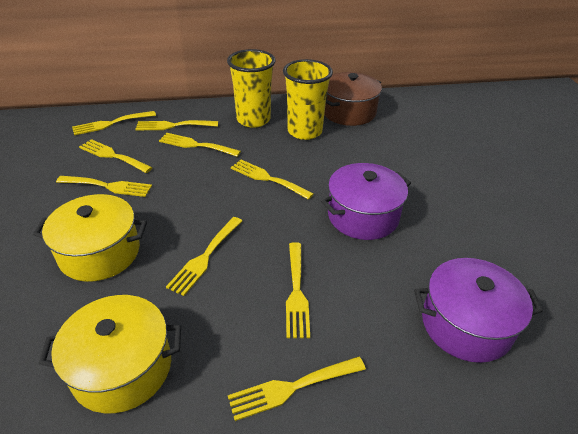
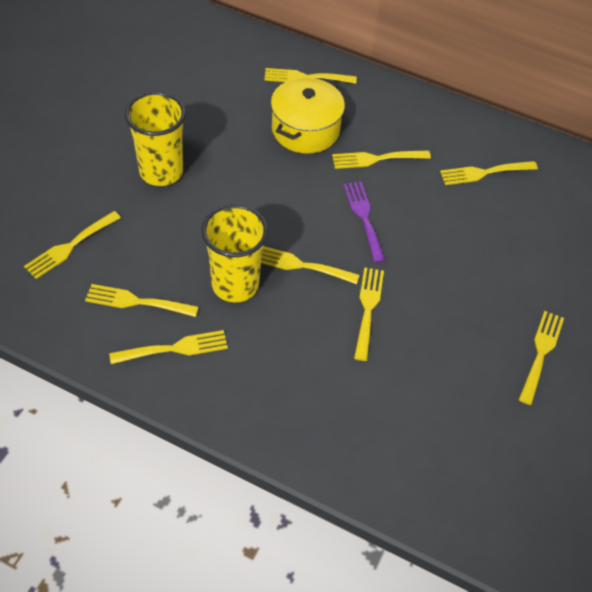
brown pot: [324,72,382,126] = 1 -> none = 0
purple fork: none = 0 -> [344,182,386,263] = 1
purple pot: [321,163,411,240] [414,258,543,363] = 2 -> none = 0
yellow pot: [33,194,147,282] [39,295,181,413] = 2 -> [271,77,345,154] = 1

